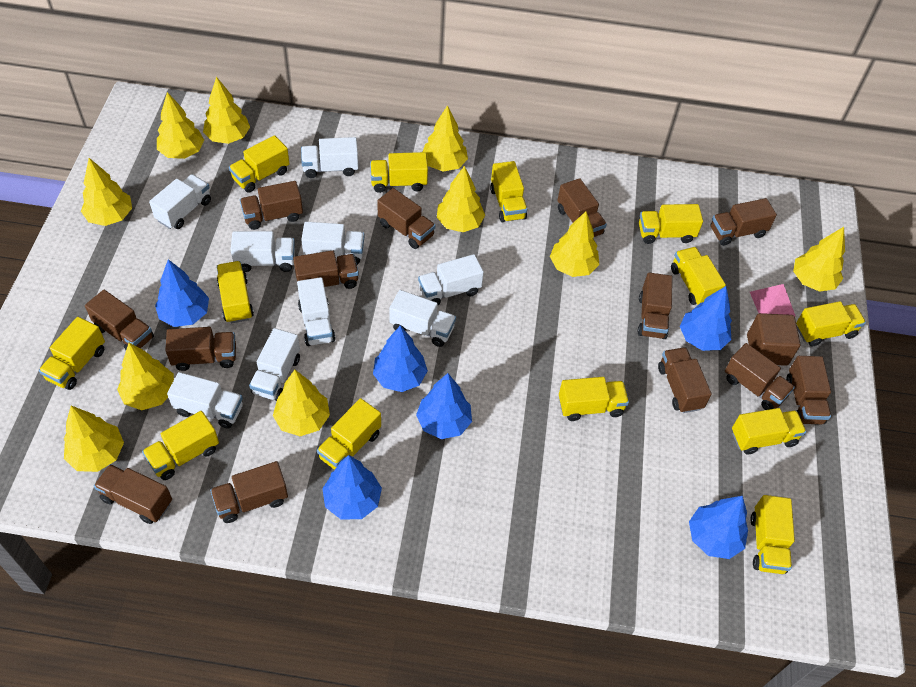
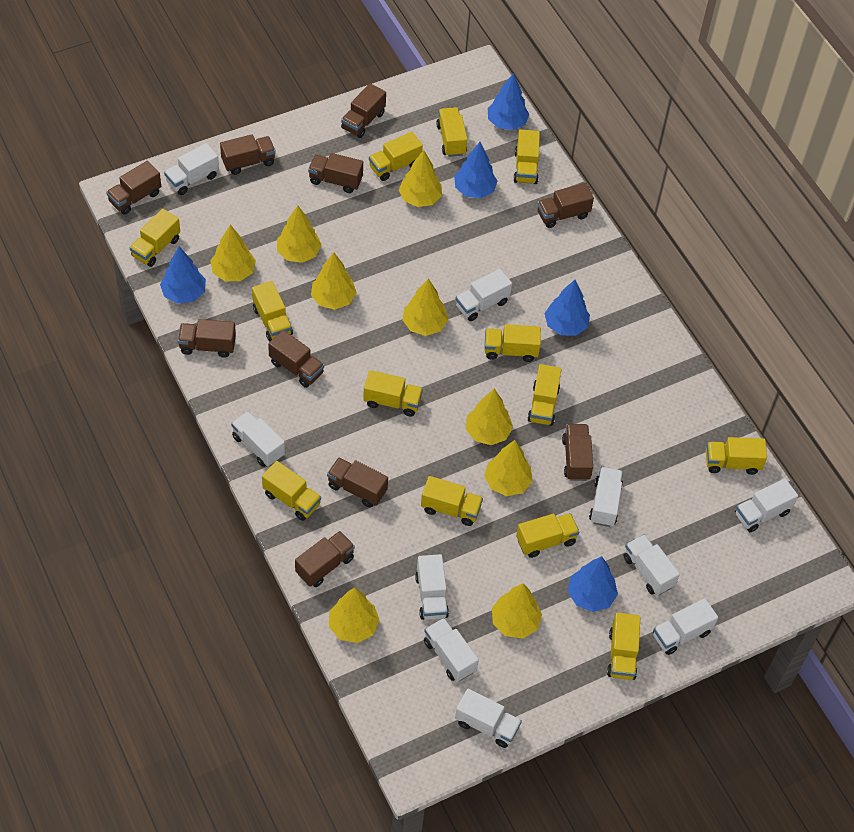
blue tree: [155,259,209,327] [322,455,382,519] [373,326,428,392] [416,373,472,439] [680,286,732,351] [689,496,748,559] = 6 -> [160,246,206,304] [454,142,497,198] [488,73,530,130] [544,280,590,336] [568,556,618,612] = 5
brown cube: [747,313,800,366] = 1 -> none = 0
brown truck: [85,290,154,350] [94,464,172,524] [165,327,236,371] [210,461,288,523] [240,181,303,230] [293,250,359,289] [377,188,435,249] [557,178,607,237] [638,273,672,339] [658,347,712,413] [710,198,777,246] [725,343,795,410] [786,356,831,424] = 13 -> [106,161,161,215] [178,319,236,358] [220,134,276,175] [268,330,324,388] [295,531,355,587] [308,153,363,193] [327,457,388,507] [341,83,386,138] [537,183,594,228] [562,424,593,481] = 10
pink pyramid: [750,284,796,317] = 1 -> none = 0
white truck: [149,174,211,229] [167,372,243,429] [231,231,295,272] [249,328,300,401] [297,277,335,346] [301,137,359,178] [301,222,365,265] [389,290,456,347] [418,254,484,305] = 9 -> [164,143,219,195] [231,411,285,467] [415,554,449,620] [424,618,479,682] [455,269,512,321] [455,689,522,748] [589,467,623,527] [623,534,680,595] [653,598,718,655] [735,478,798,532] = 10
yellow tree: [64,406,124,472] [81,158,132,226] [117,343,174,410] [157,92,204,159] [203,77,250,144] [273,370,330,436] [423,105,468,172] [437,166,485,232] [550,211,600,277] [793,227,845,292] = 10 -> [210,225,256,281] [277,206,321,263] [311,252,357,310] [329,587,380,643] [399,150,442,207] [402,279,448,336] [466,389,513,445] [484,440,533,496] [492,583,542,638] = 9

